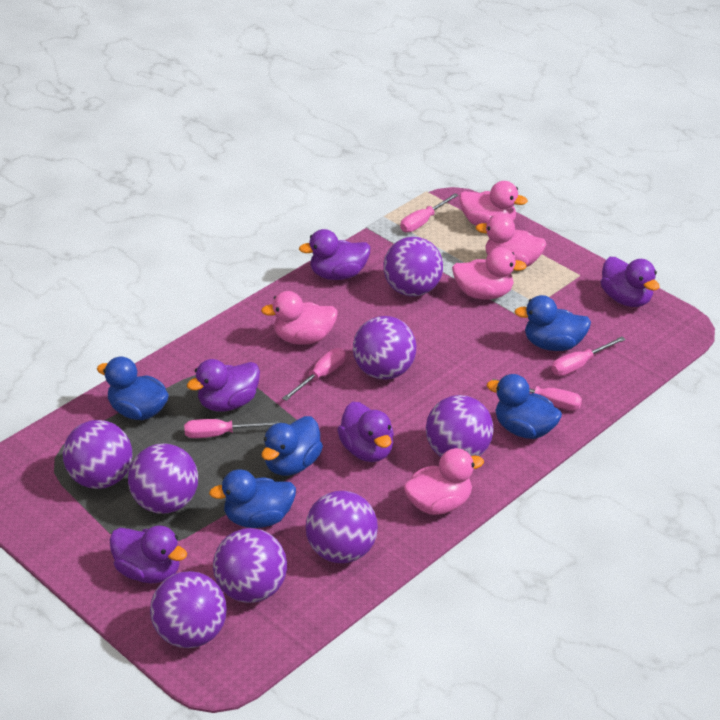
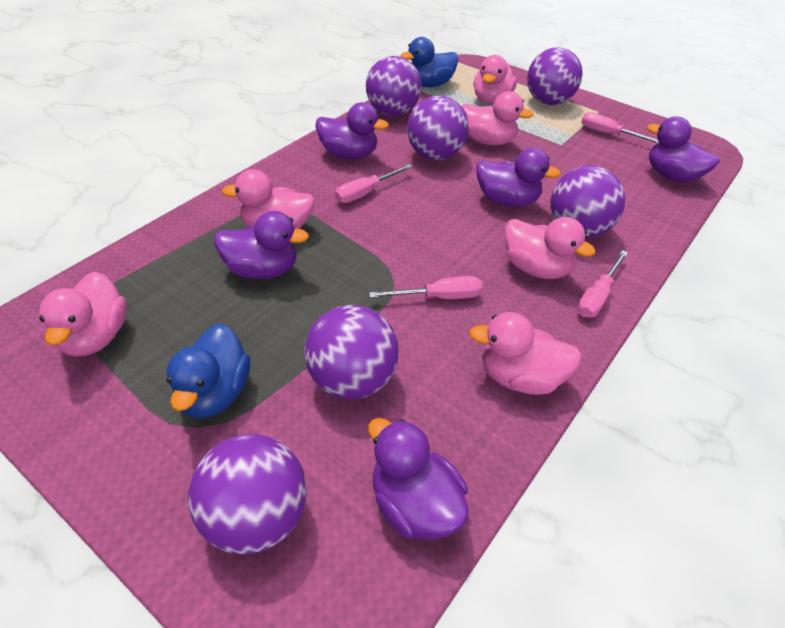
blue duck: [97,357,169,420] [209,469,296,528] [262,416,323,476] [487,374,562,439] [514,295,591,351] = 5 -> [166,324,250,418] [400,37,459,87] = 2
pink duck: [261,291,338,345] [403,448,484,515] [452,247,527,299] [459,181,528,226] [476,214,546,267] = 5 -> [39,271,127,357] [222,169,315,229] [462,91,533,145] [469,312,582,395] [474,55,517,104] [505,217,596,279] = 6
pink screwdriver: [184,419,280,438] [282,348,346,401] [400,193,459,232] [492,379,582,410] [551,337,626,376] = 5 -> [335,164,413,203] [369,276,483,299] [577,250,628,318] [581,112,659,143] = 4
purple ball: [63,420,132,489] [128,444,198,514] [150,571,227,648] [213,528,287,603] [306,491,378,563] [353,316,416,380] [383,237,443,297] [426,395,493,457] = 8 -> [188,434,307,554] [304,305,399,399] [366,56,422,116] [407,96,469,160] [527,47,583,105] [550,165,625,238] = 6

